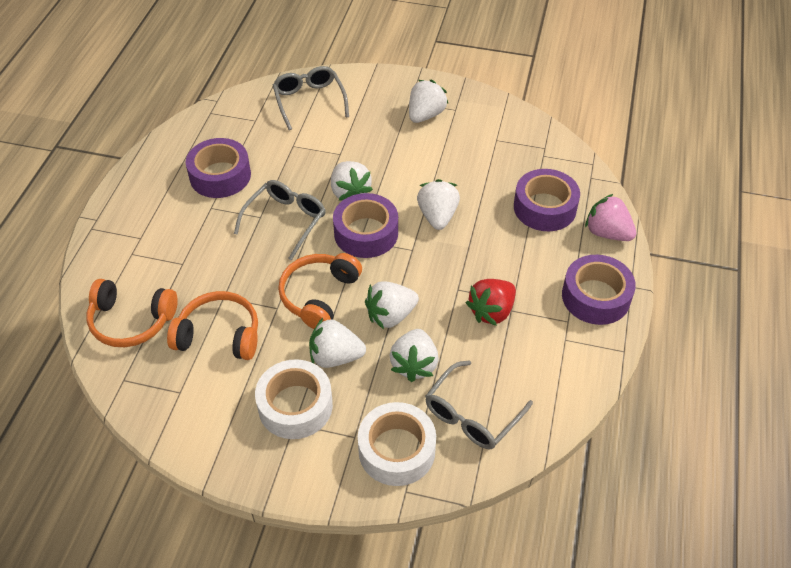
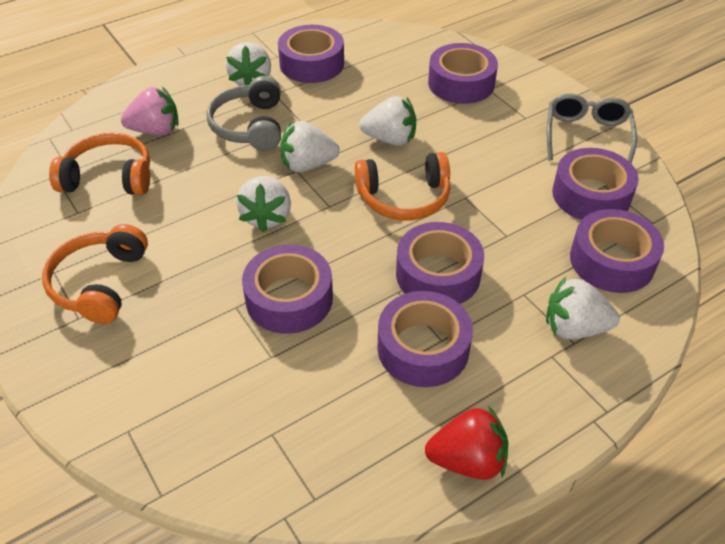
grey glasses: [234,180,325,260] [273,66,349,130] [425,360,533,449] = 3 -> [547,94,637,163] = 1
grey headphones: none = 0 -> [206,76,281,151] = 1
purple tape: [186,138,251,198] [333,193,398,258] [514,169,580,231] [562,255,636,325] = 4 -> [242,245,333,334] [278,25,344,83] [377,291,473,387] [396,222,484,304] [428,43,498,104] [552,148,639,220] [570,209,664,293] = 7
white strawberry: [309,318,366,368] [331,161,373,201] [365,282,419,329] [390,329,439,382] [409,80,448,123] [417,179,460,230] = 6 -> [226,42,271,86] [236,176,291,232] [280,121,340,172] [359,96,416,146] [546,277,620,340] = 5
white tape: [255,359,333,439] [358,402,436,486] = 2 -> none = 0

